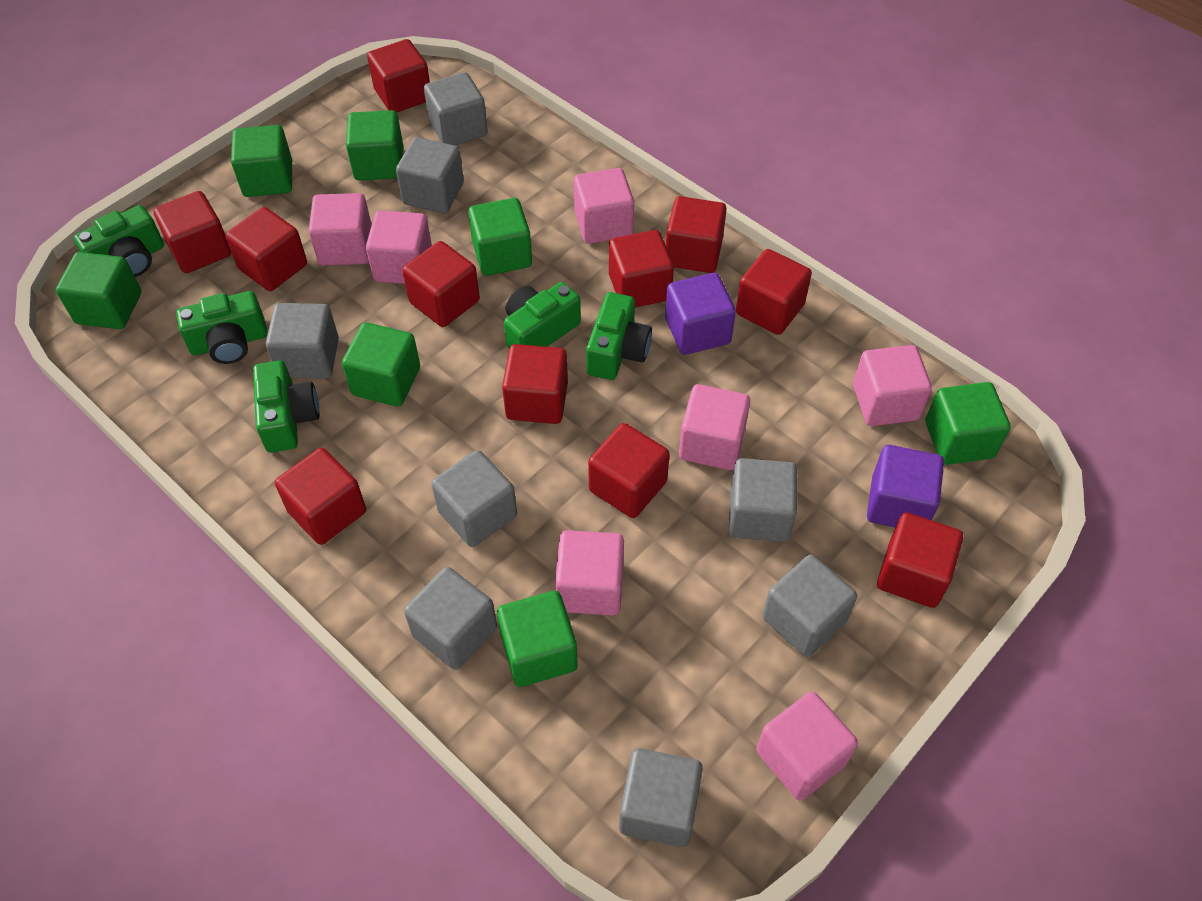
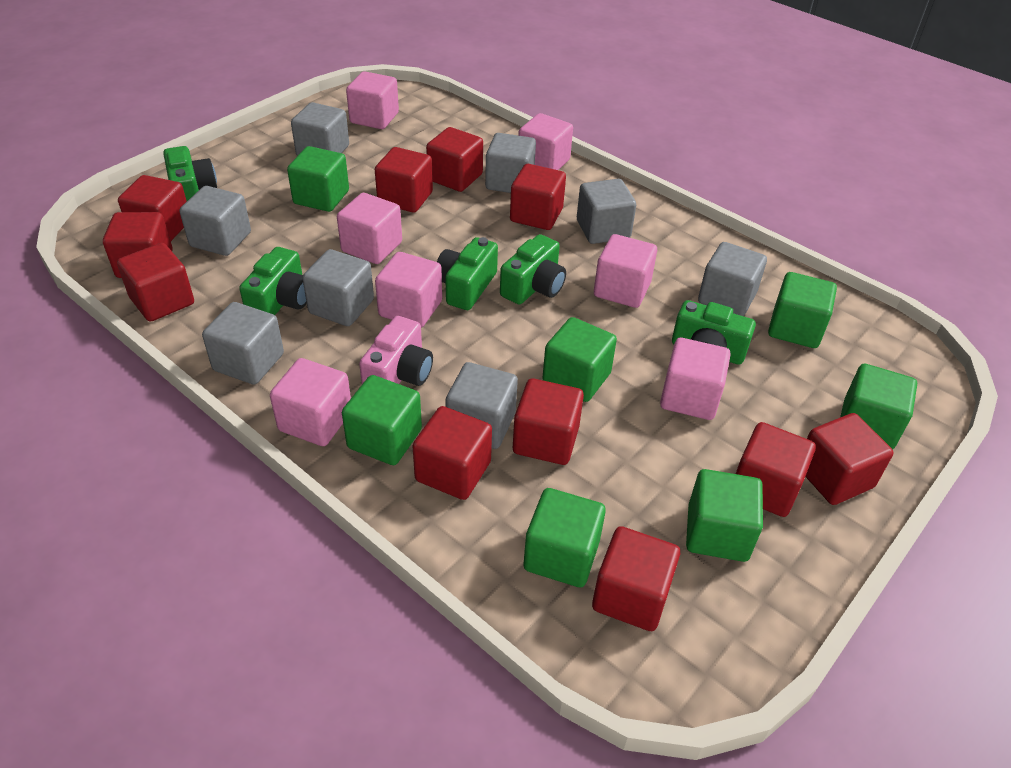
pink camera: none = 0 -> [359,316,433,386] = 1
purple cube: [665,273,736,355] [867,445,944,528] = 2 -> none = 0

